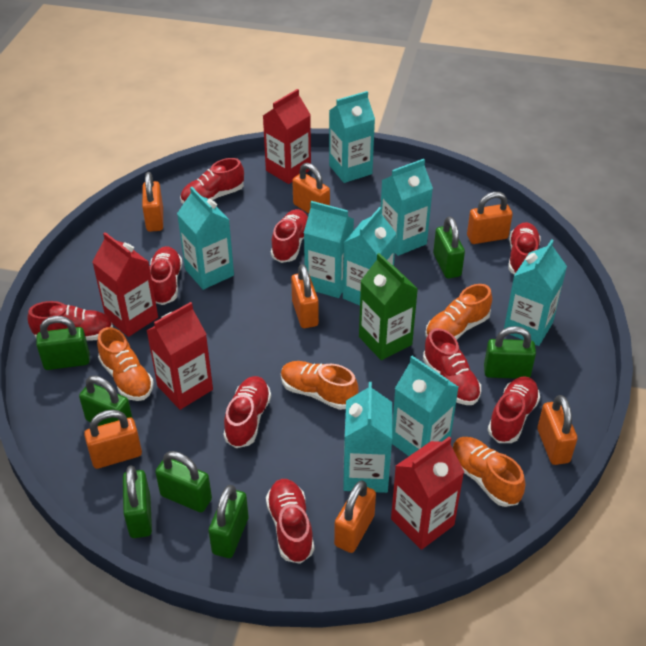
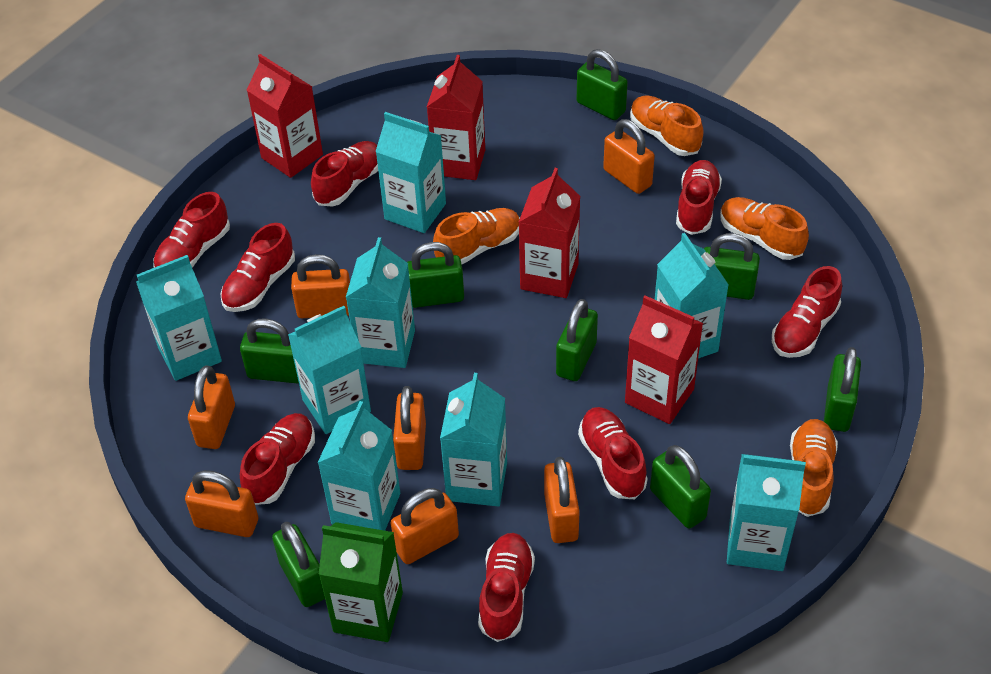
green padlock: [36,316,90,370] [79,375,132,426] [123,465,152,538] [155,451,212,512] [208,485,248,558] [433,216,465,279] [484,326,536,379] = 7 -> [240,318,299,383] [272,522,325,607] [407,242,464,308] [556,299,598,381] [577,49,628,120] [650,445,711,528] [704,233,760,300] [824,347,861,432] = 8
red shoe: [27,301,113,341] [150,246,182,305] [180,158,244,204] [224,376,271,448] [266,479,314,564] [271,209,308,263] [423,328,481,405] [488,376,540,443] [509,222,541,275] = 9 -> [153,192,230,268] [221,223,295,312] [240,413,315,505] [311,141,378,207] [478,533,535,642] [578,407,648,499] [676,160,722,235] [772,266,842,358] = 8

